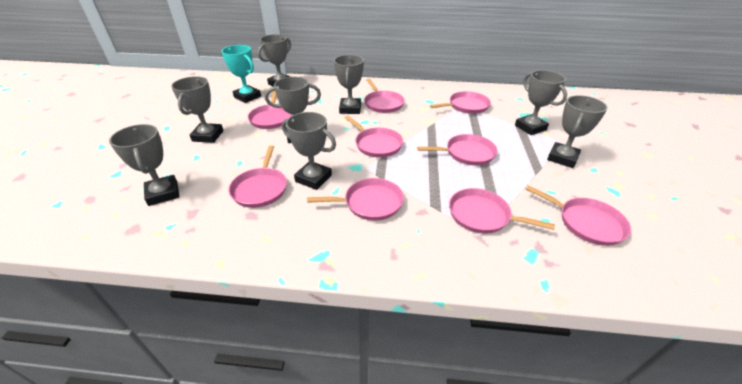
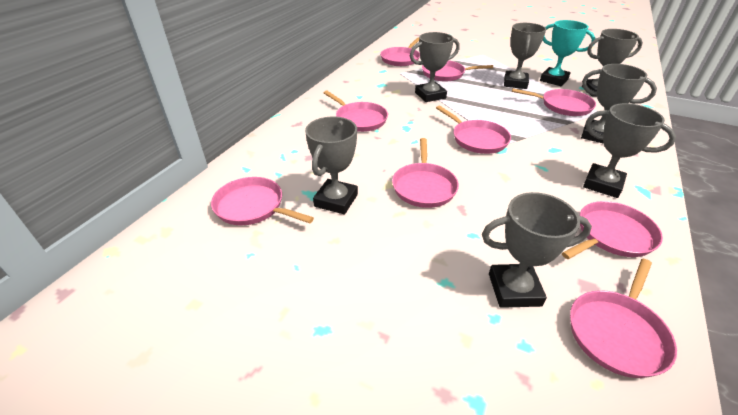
grey trophy: [109,124,180,206] [171,76,223,143] [258,34,291,87] [265,77,321,143] [282,112,336,190] [334,55,364,114] [515,70,567,135] [547,95,608,168] = 8 -> [305,117,358,214] [410,32,460,102] [482,192,592,308] [504,23,546,89] [581,64,657,144] [582,29,643,97] [583,103,676,198] = 7

